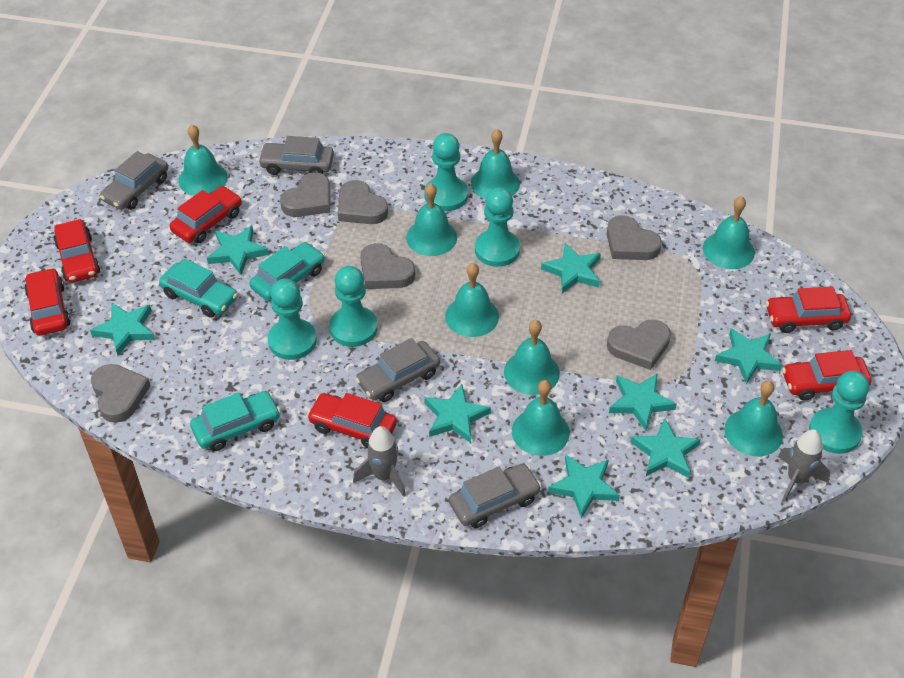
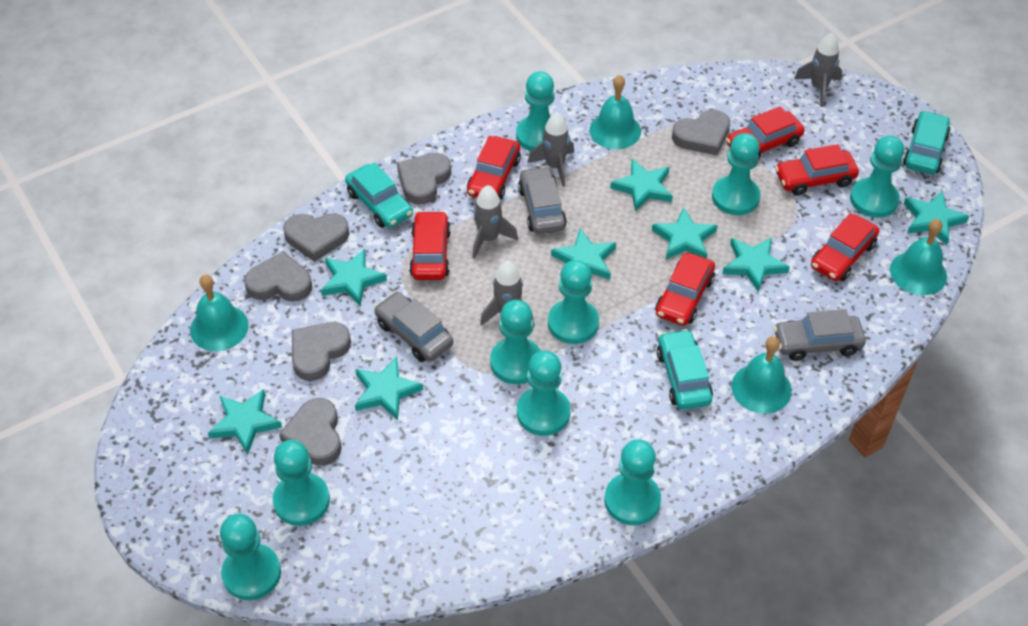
grey car: [100,151,168,210] [258,136,334,175] [355,338,440,402] [449,464,541,528] = 4 -> [374,292,453,362] [518,166,567,234] [774,309,866,361] = 3
grey rocket: [353,426,406,497] [778,429,830,502] = 2 -> [472,185,518,259] [480,261,534,327] [528,112,574,187] [794,33,842,107] = 4
turquoise bell: [178,125,228,196] [406,183,457,256] [445,263,499,337] [471,129,520,199] [504,320,560,395] [512,380,570,456] [703,196,755,269] [724,381,783,456] = 8 -> [190,274,249,351] [589,75,641,149] [731,336,792,414] [890,219,947,295] = 4
turquoise pawn: [268,278,317,360] [329,266,378,347] [424,133,468,211] [475,187,520,267] [809,371,869,454] = 5 -> [220,514,281,600] [273,440,330,526] [490,300,541,384] [516,71,555,151] [517,351,570,436] [548,260,599,344] [604,440,661,525] [712,133,760,215] [850,135,904,218] = 9

